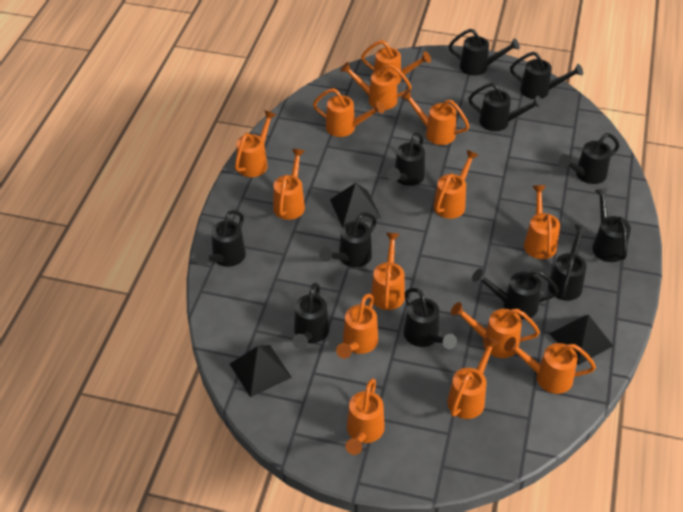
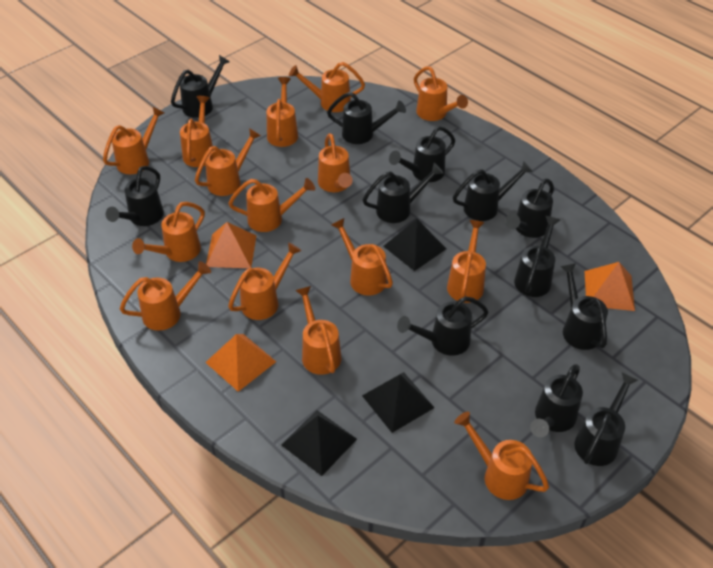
orange pyramid: none = 0 -> [205,334,276,392] [206,222,256,268] [585,262,635,311] = 3
orange watering can: [235,110,276,177] [273,149,305,220] [313,88,385,137] [336,294,378,359] [340,62,412,110] [346,379,385,455] [361,40,431,85] [371,233,405,310] [401,90,470,145] [433,150,478,219] [447,337,499,419] [451,302,540,358] [504,337,596,394] [524,185,560,259] = 14 -> [103,107,164,174] [120,261,211,331] [132,202,205,262] [180,96,214,167] [195,128,261,196] [228,242,302,320] [229,178,315,232] [266,77,298,147] [289,62,365,112] [295,286,341,375] [318,133,353,192] [331,218,393,296] [414,66,468,121] [447,220,486,303] [454,411,549,500] = 15

